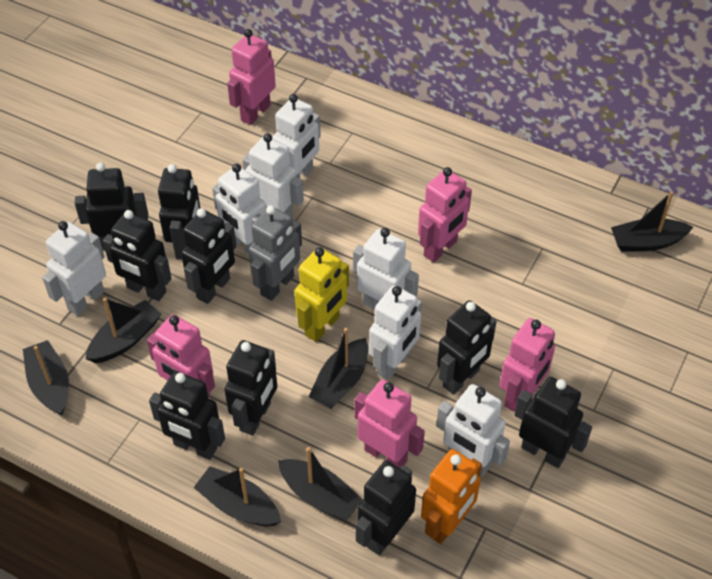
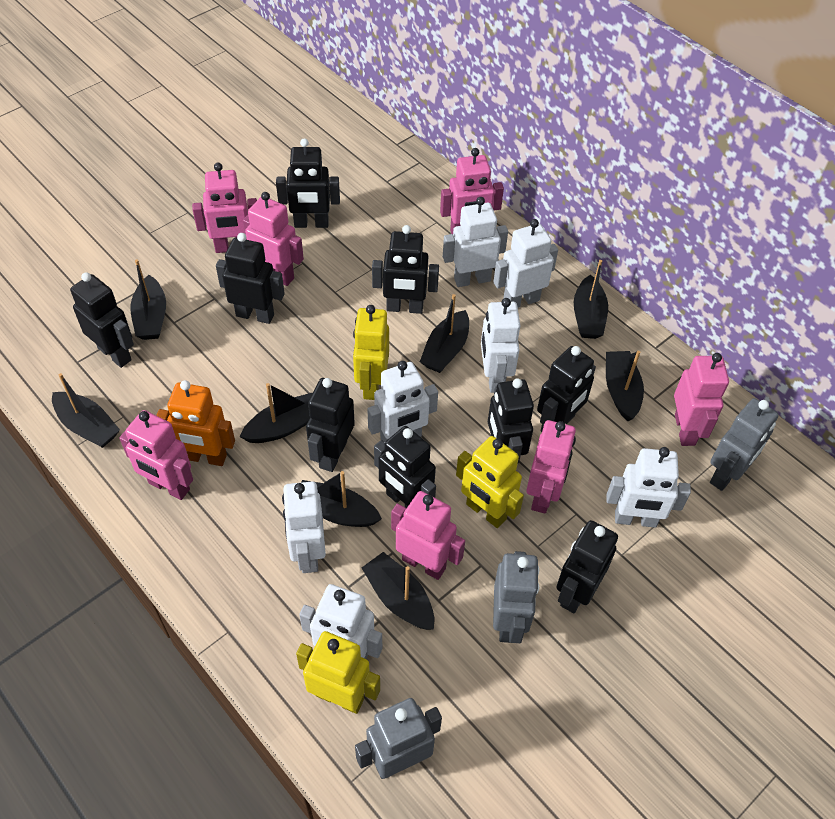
black boat: [23,340,69,416] [85,298,161,363] [193,466,281,526] [278,447,363,521] [309,328,368,409] [611,191,693,252] = 6 -> [52,373,120,448] [130,260,166,340] [240,383,313,443] [301,471,382,527] [362,552,434,630] [420,294,469,373] [574,260,608,339] [606,351,644,421] = 8
grey robot: [248,205,302,301] = 1 -> [355,698,442,779] [493,551,539,643] [710,398,779,491] = 3
pink robot: [147,314,215,398] [227,29,276,125] [354,379,425,468] [418,167,472,262] [499,318,555,412] = 5 -> [119,410,193,500] [192,163,257,253] [243,192,304,286] [391,491,465,580] [440,148,504,234] [526,420,576,514] [674,353,729,446] = 7
yellow robot: [295,247,349,342] = 1 -> [296,631,380,714] [353,305,389,400] [456,436,524,528] = 3

